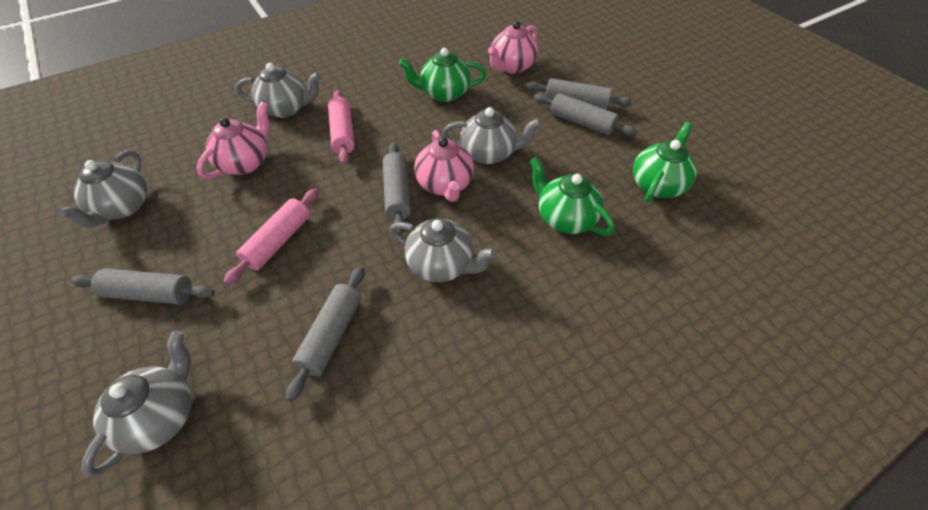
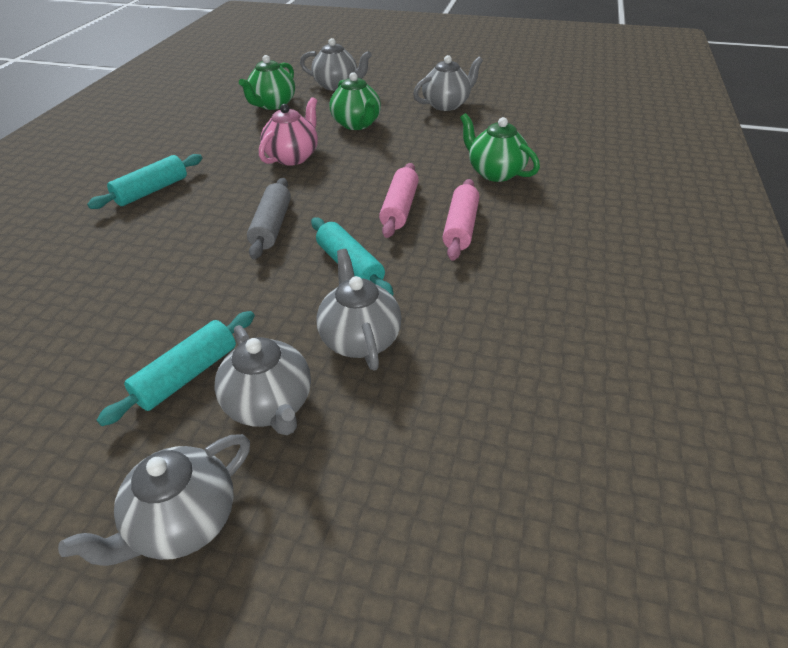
grey rolling pin: [71,268,215,304] [286,266,365,402] [383,142,411,235] [526,78,632,110] [534,93,637,136] = 5 -> [247,178,291,259] = 1
pink teapot: [197,101,270,179] [414,130,474,202] [488,21,538,74] = 3 -> [259,97,318,166] = 1
turquoise rolling pin: none = 0 -> [87,154,202,209] [97,311,255,426] [311,218,394,296] = 3

